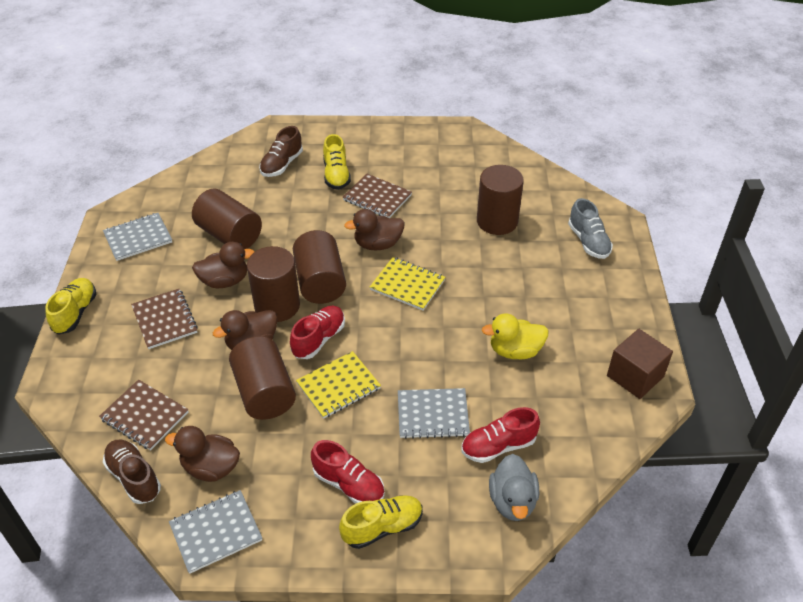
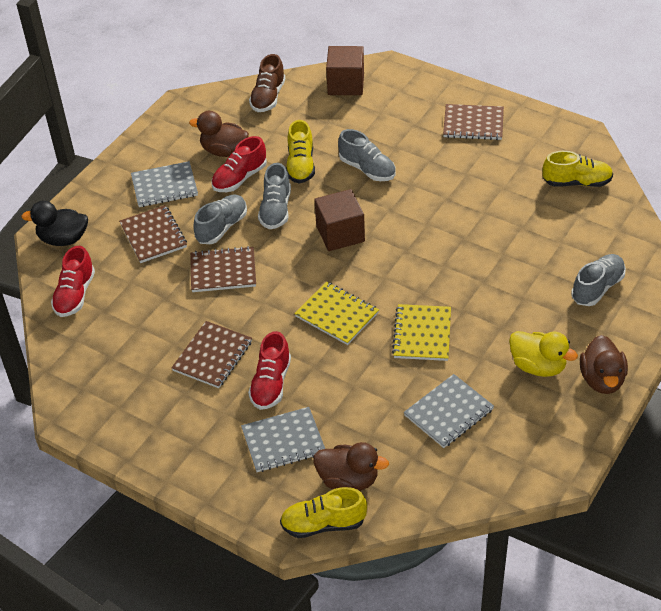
black duck: none = 0 -> [21,201,88,246] = 1
brown cube: [607,329,673,399] = 1 -> [314,189,365,251] [326,46,364,95] = 2
brown cylinder: [192,189,262,249] [229,336,296,420] [247,246,300,322] [293,230,346,304] [477,165,524,235] = 5 -> none = 0
brown duck: [165,426,240,482] [192,242,254,288] [213,310,278,350] [344,209,405,251] = 4 -> [189,111,249,157] [313,442,389,491] [580,335,628,394] = 3
brown notebook: [99,380,189,450] [131,289,198,349] [343,174,412,218] = 3 -> [119,205,187,263] [171,321,252,388] [190,246,256,292] [443,104,504,140] = 4
brown shoe: [103,440,161,504] [259,126,303,177] = 2 -> [249,54,285,112] = 1
grey duck: [489,454,539,521] = 1 -> none = 0
grey shoe: [568,198,613,259] = 1 -> [193,194,247,244] [258,163,291,229] [338,129,396,181] [571,254,626,306] = 4

